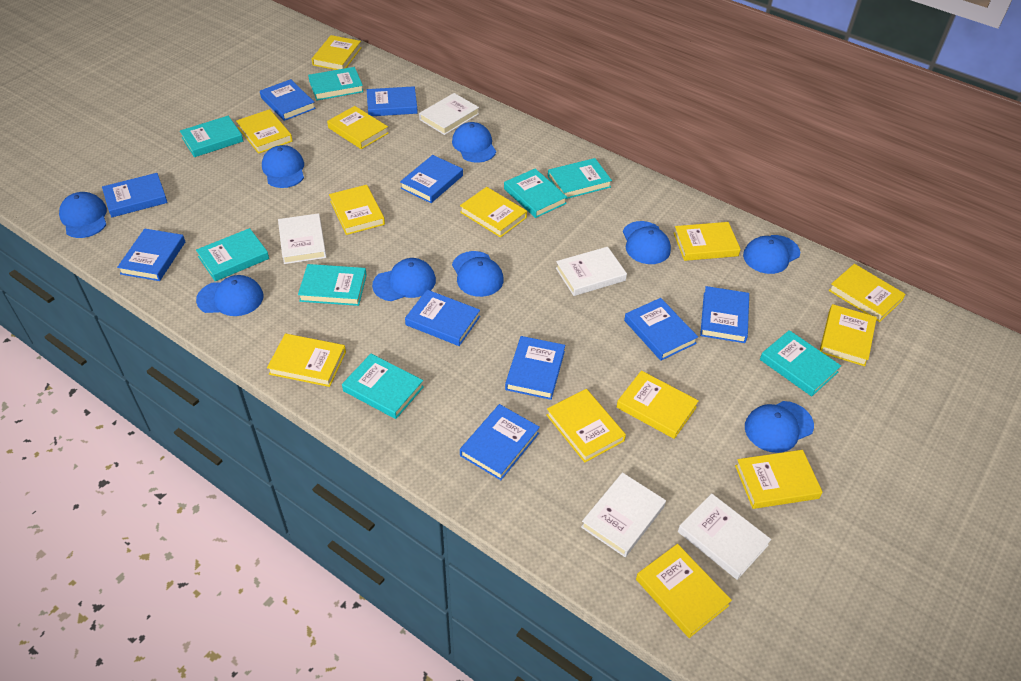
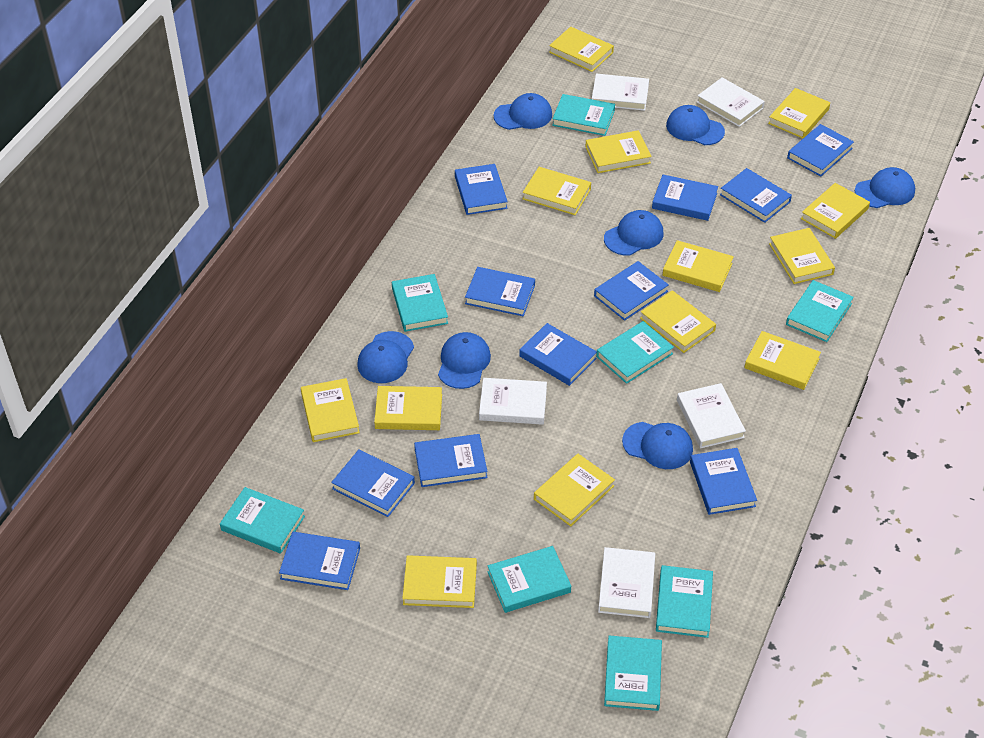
blue book: [102,173,168,217] [117,228,185,281] [260,79,316,121] [367,86,418,116] [400,155,463,203] [405,290,480,346] [460,404,540,480] [505,336,565,400] [624,298,698,361] [700,286,749,343] = 10 -> [279,532,360,590] [331,449,415,517] [414,434,488,487] [455,164,508,215] [465,267,535,316] [519,323,597,386] [594,261,669,321] [652,175,718,221] [690,448,757,515] [720,168,792,223] [787,124,854,177] = 11
blue cap: [59,192,107,238] [196,275,263,316] [262,145,304,188] [372,258,436,301] [452,122,496,163] [452,251,504,297] [623,221,671,264] [743,235,800,274] [745,401,814,453] = 9 -> [357,331,414,383] [438,332,491,389] [493,93,552,130] [604,210,664,256] [622,422,693,469] [666,105,725,145] [855,167,915,208] = 7

